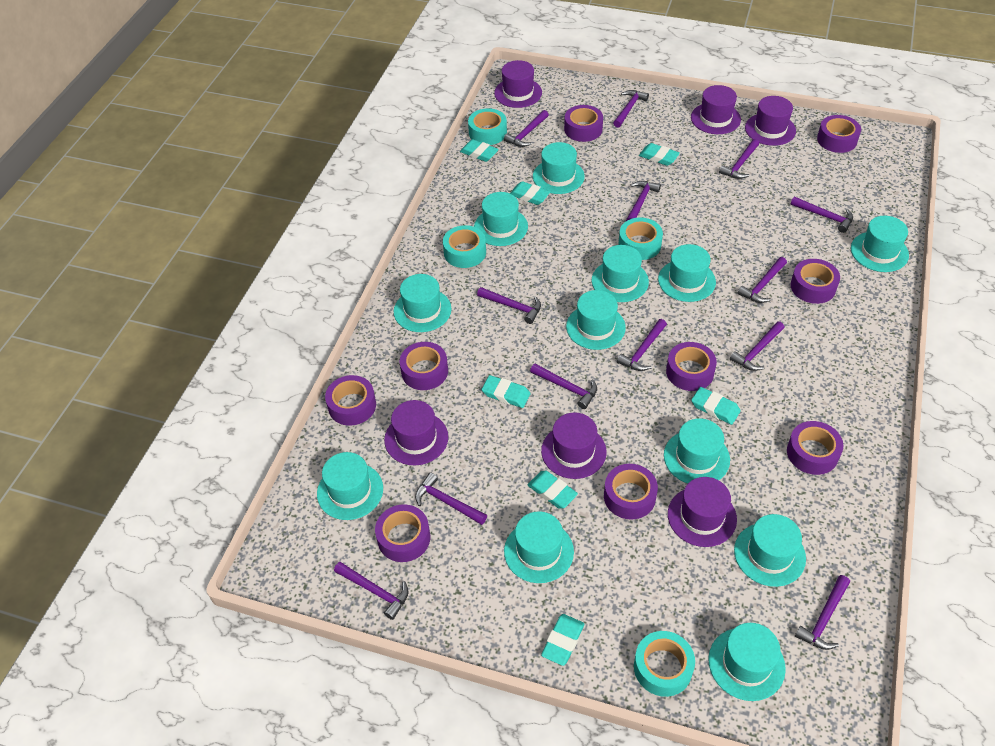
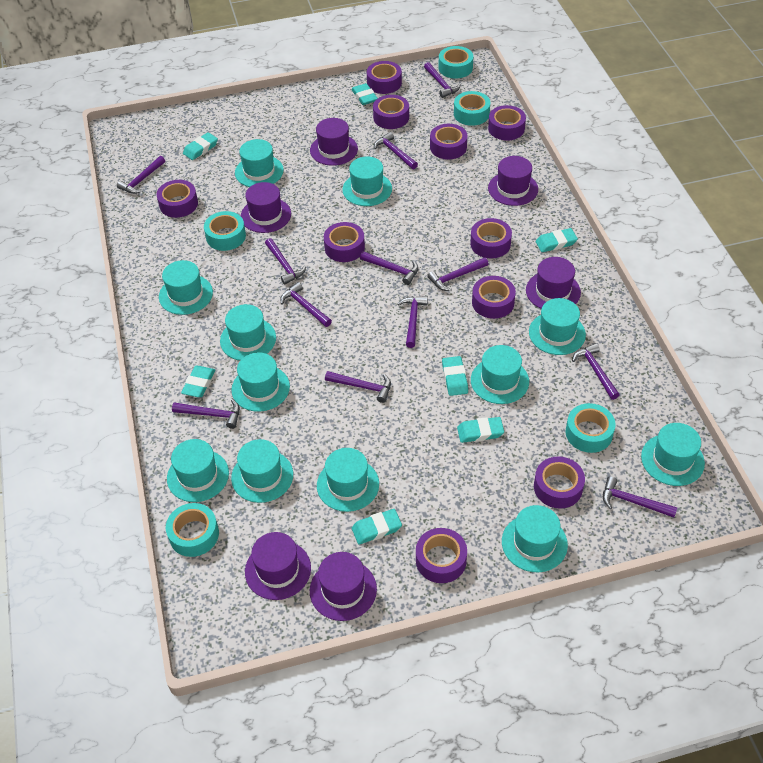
purple hammer: [334,562,409,620] [415,473,487,525] [477,287,541,324] [504,110,549,147] [530,364,597,409] [613,90,649,127] [617,319,667,371] [626,181,661,221] [719,139,759,179] [730,321,785,371] [737,257,787,303] [790,196,853,233] [795,575,850,650] = 13 -> [117,156,165,194] [172,399,240,429] [265,238,306,285] [280,282,332,327] [325,371,391,403] [360,251,418,285] [374,132,418,169] [397,296,428,348] [424,62,461,98] [427,257,489,291] [572,343,620,400] [603,476,677,518] = 12
purple tape: [325,375,376,426] [375,504,430,562] [400,342,448,390] [564,105,603,142] [604,464,658,520] [666,342,717,391] [787,421,843,475] [791,259,840,304] [817,115,861,153] = 9 -> [157,180,198,218] [324,222,365,262] [367,61,402,94] [373,95,409,129] [416,528,467,583] [430,124,467,159] [470,218,512,258] [472,276,516,319] [488,105,526,141] [534,456,585,509] = 10
turquoise tape: [443,225,486,268] [468,108,507,145] [619,218,663,260] [634,631,695,697] = 4 -> [166,503,219,557] [204,211,246,251] [438,46,473,79] [454,91,490,126] [566,403,616,453] = 5

